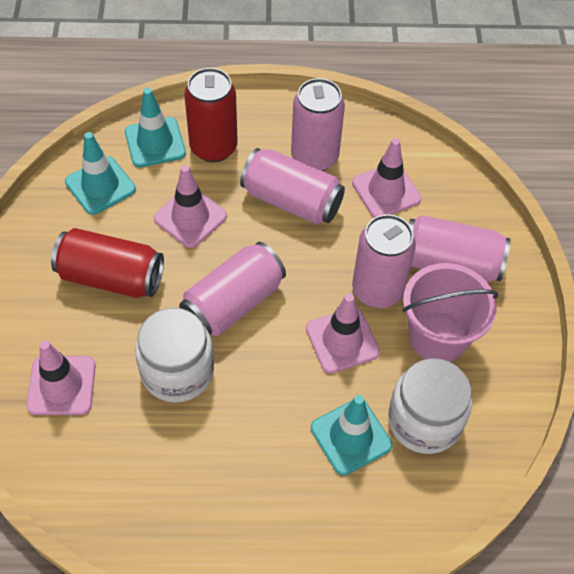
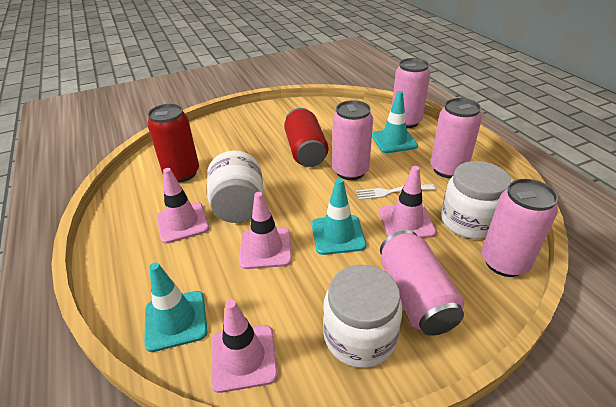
pink bucket: [402,263,499,362] = 1 -> none = 0
white fork: none = 0 -> [356,184,435,200] = 1
white jar: [135,308,214,403] [388,358,472,454] = 2 -> [207,151,264,223] [323,265,403,368] [441,161,511,239] = 3

